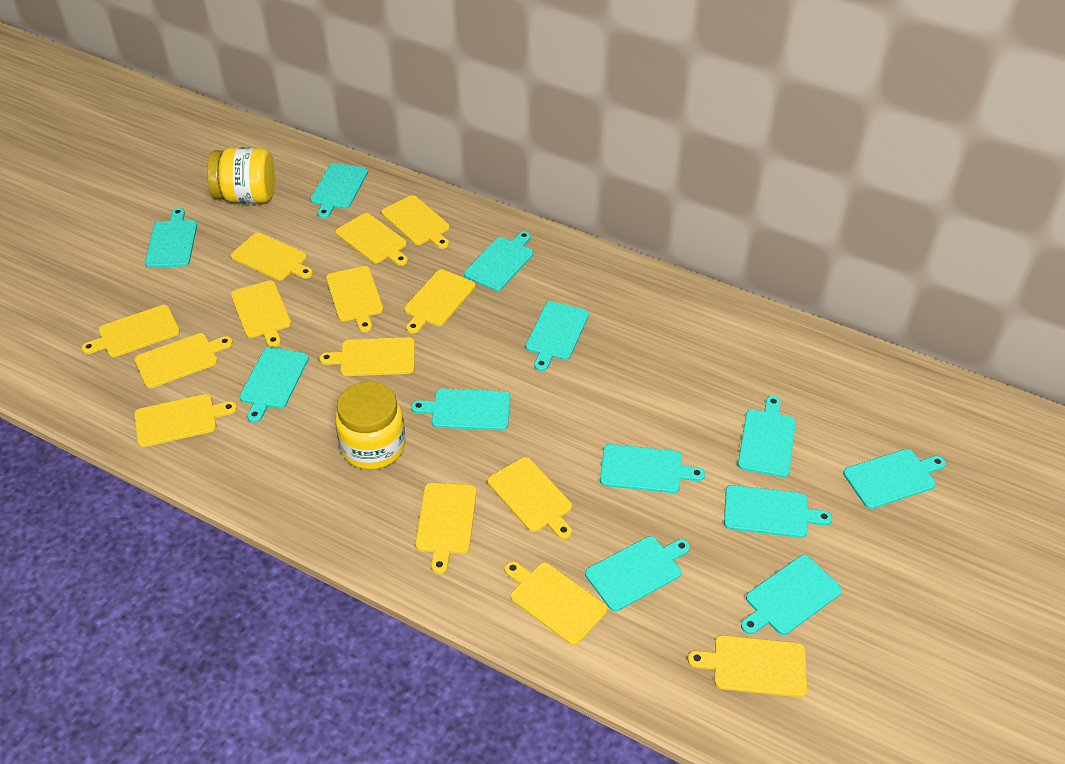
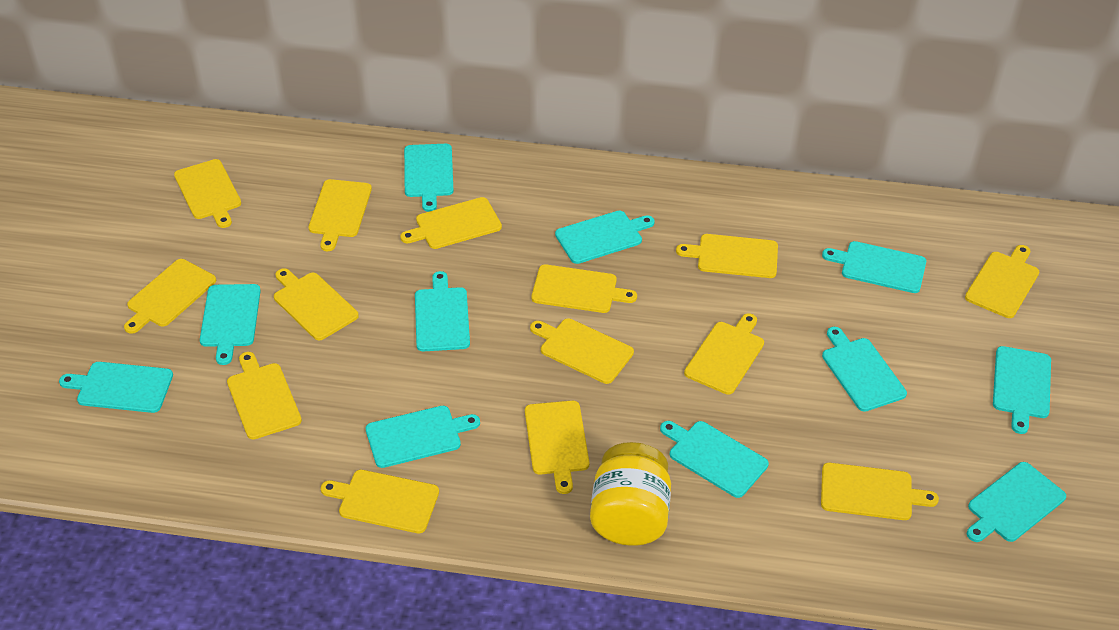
turquoise cutting board: [145,208,197,268] [239,347,309,422] [310,163,368,218] [411,388,511,431] [464,231,533,291] [526,301,589,371] [585,536,690,611] [600,444,705,493] [724,485,832,538] [738,396,796,477] [741,555,842,635] [843,449,946,509] = 12 -> [59,362,173,413] [200,284,261,365] [366,406,480,468] [404,144,454,212] [415,271,470,351] [555,211,655,264] [660,421,769,498] [822,241,926,293] [822,327,907,412] [967,462,1066,542] [993,346,1051,434] = 11
yellow jar: [207,147,275,203] [335,381,406,470] = 2 -> [590,442,671,546] = 1

